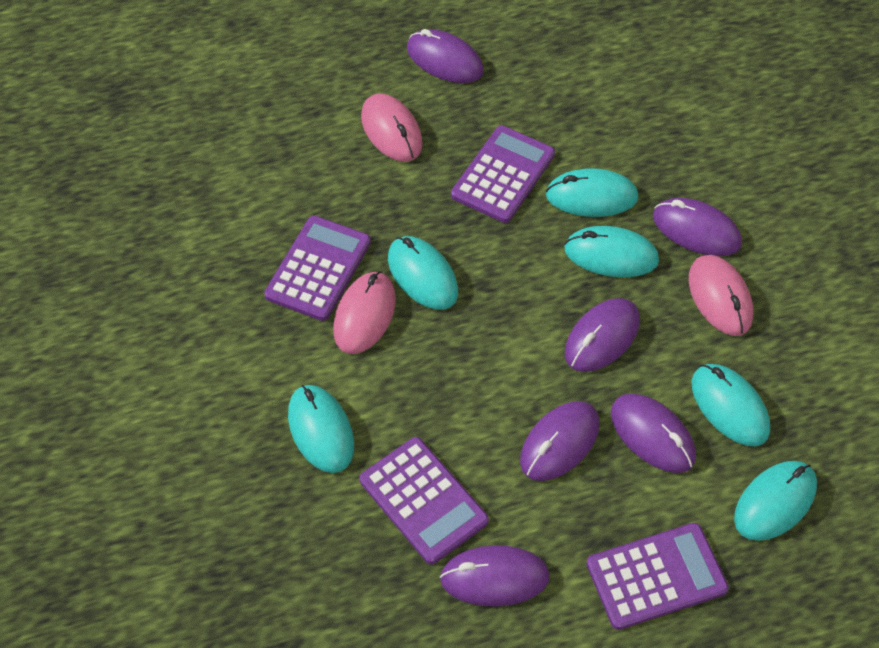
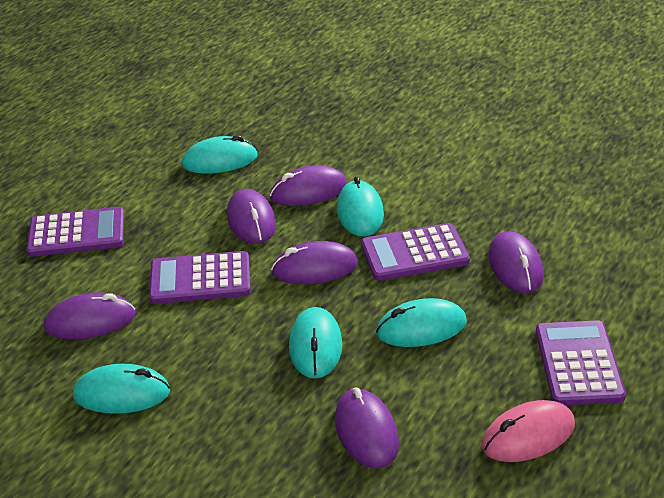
pink mouse: [333,271,396,354] [361,93,423,162] [689,255,753,336] = 3 -> [482,400,575,462] = 1
turquoise mouse: [288,385,354,473] [388,236,458,310] [546,168,639,217] [564,226,659,277] [692,364,770,446] [734,461,817,541] = 6 -> [73,364,170,414] [182,135,258,174] [289,307,342,379] [337,177,384,237] [376,298,467,347] = 5

